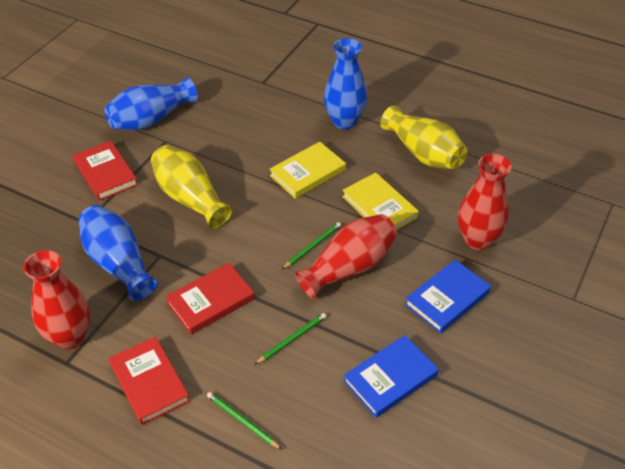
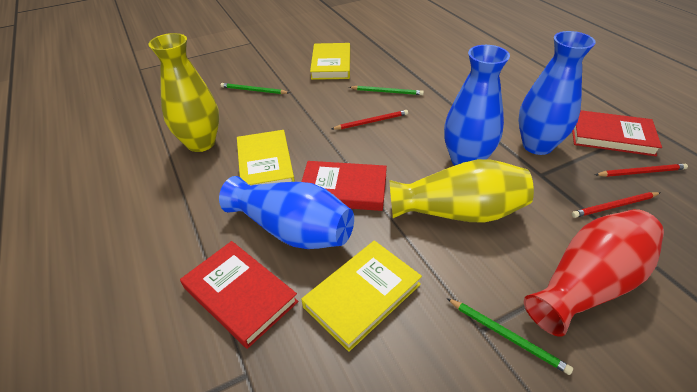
blue book: [343,335,439,418] [405,259,491,334] = 2 -> none = 0
red pencil: none = 0 -> [332,110,408,130] [572,192,661,218] [595,164,688,177] = 3
red vase: [23,250,91,349] [295,214,397,299] [458,154,512,250] = 3 -> [524,209,664,337] = 1
yellow book: [269,142,346,199] [342,173,419,230] = 2 -> [237,130,295,186] [301,241,422,352] [310,43,350,80] = 3

